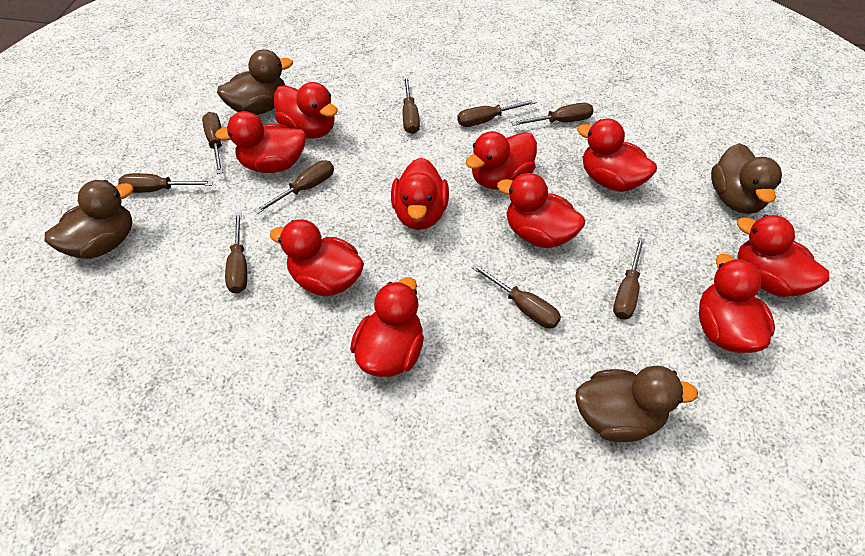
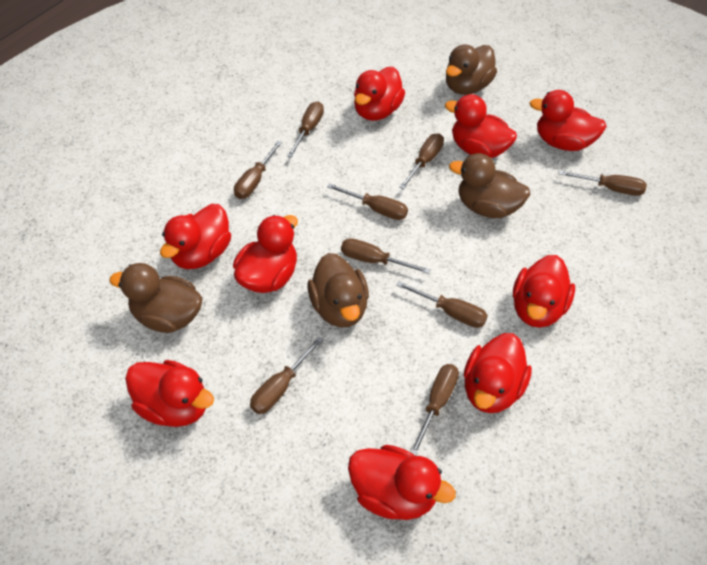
red duck: [215,111,306,173] [270,219,364,296] [274,82,338,139] [350,277,424,377] [391,157,449,230] [465,131,537,190] [497,173,585,248] [577,118,657,192] [699,254,775,353] [737,215,829,297] = 10 -> [125,360,214,427] [160,204,231,269] [233,215,298,293] [348,445,456,520] [354,67,405,121] [445,94,517,158] [464,333,532,413] [513,255,575,328] [529,90,607,151] = 9

